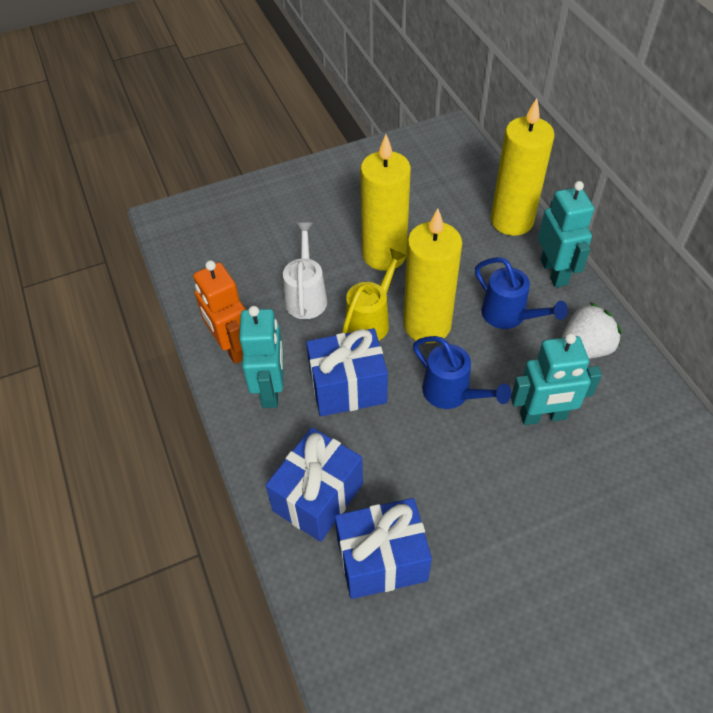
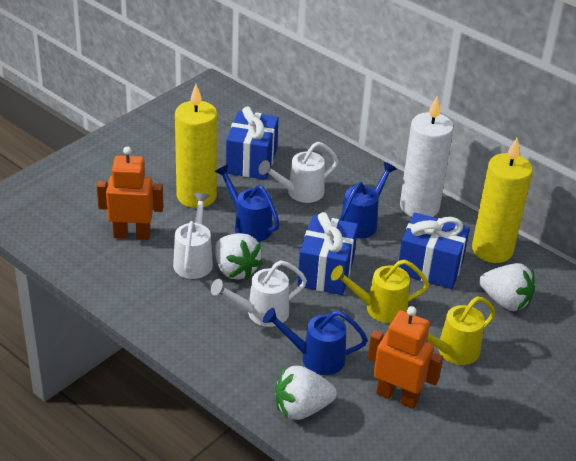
blue watering can: [413,336,511,409] [475,257,568,329] = 2 -> [215,164,280,242] [263,308,368,375] [340,162,397,238] = 3
orange robot: [193,260,246,364] = 1 -> [97,146,164,240] [368,306,443,409] = 2
turquoise robot: [239,306,284,408] [511,333,602,425] [538,181,594,288] = 3 -> none = 0
white candle: none = 0 -> [400,96,454,217] = 1
white strawberry: [561,302,621,359] = 1 -> [215,233,263,280] [275,366,337,420] [479,263,535,311] = 3
white watering can: [283,222,327,319] = 1 -> [173,193,213,279] [211,260,307,327] [259,142,339,203] = 3
yellow candle: [360,135,411,271] [404,208,462,344] [491,98,555,236] = 3 -> [175,84,217,208] [472,138,533,263] = 2
yellow watering can: [342,248,406,341] = 1 -> [331,259,429,323] [427,296,496,365] = 2

